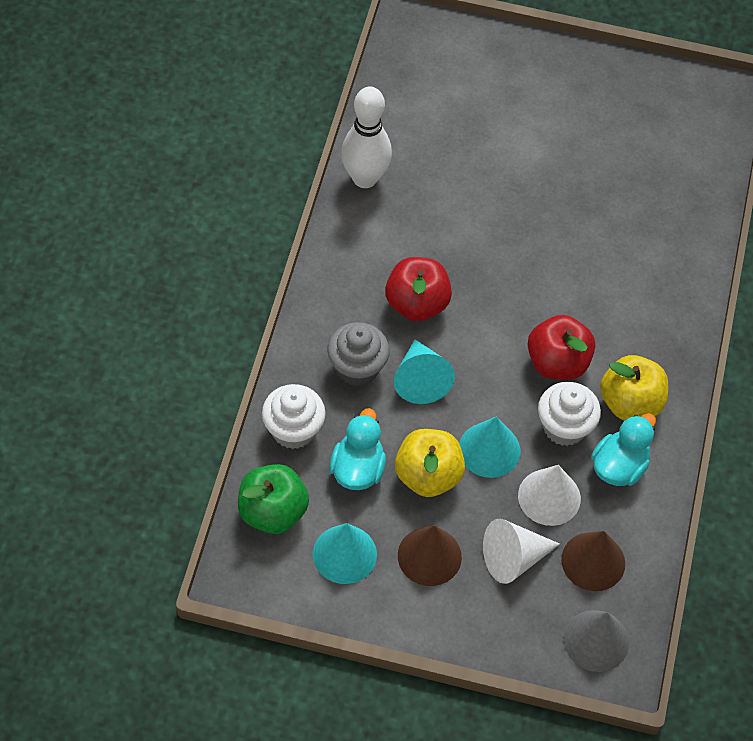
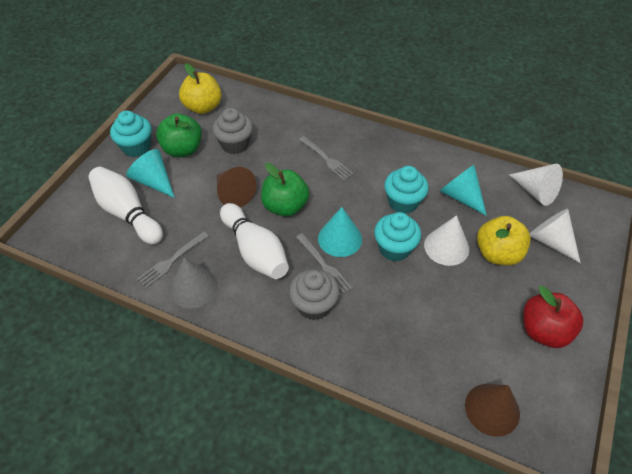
green apple: [238,464,309,534] = 1 -> [156,114,202,157] [261,163,309,217] = 2
grey cupcake: [327,322,390,386] = 1 -> [212,108,253,154] [289,269,339,320] = 2
grey fork: none = 0 -> [137,231,209,288] [296,233,352,296] [299,136,354,181] = 3
red apple: [385,257,452,321] [528,315,595,380] = 2 -> [523,286,583,348] = 1
turquoise cupcake: none = 0 -> [110,111,152,157] [374,212,421,261] [384,166,429,214] = 3
turquoise duck: [329,408,386,490] [591,413,656,486] = 2 -> none = 0
white bowling pin: [341,86,392,188] = 1 -> [88,167,163,244] [220,203,289,279] = 2
white cone: [483,519,560,584] [518,465,581,526] = 2 -> [424,215,469,266] [509,164,563,206] [530,208,581,263] = 3
white cupcake: [262,384,326,449] [538,382,601,446] = 2 -> none = 0

